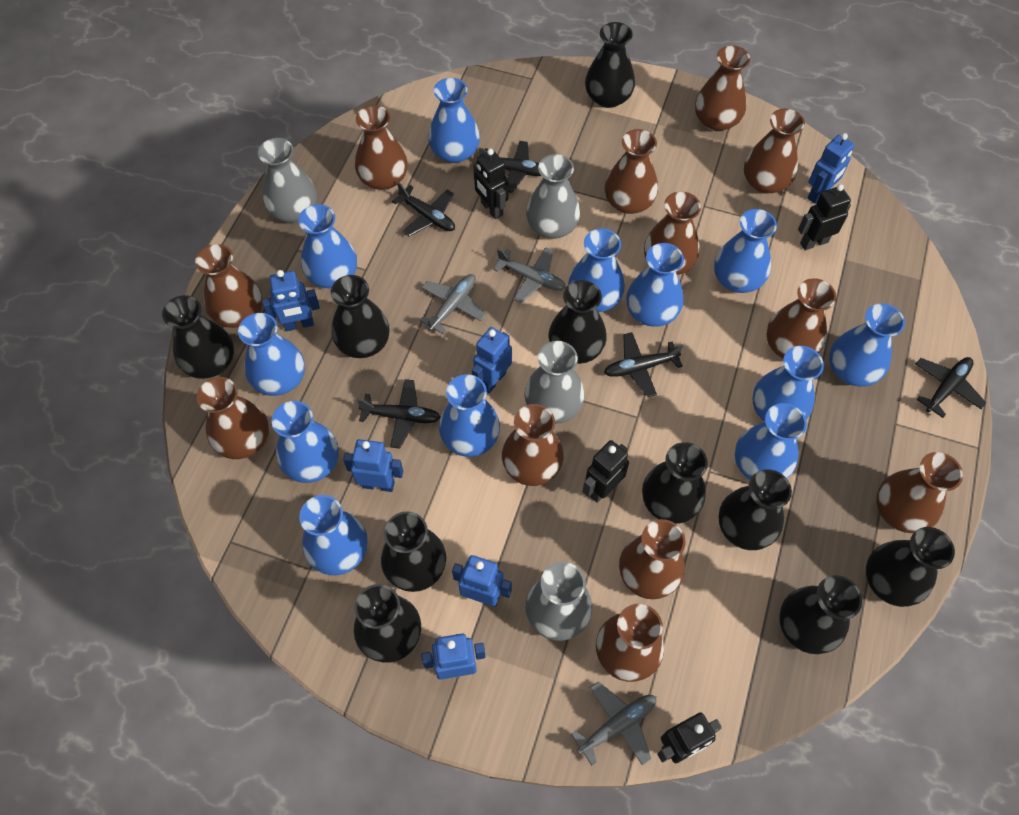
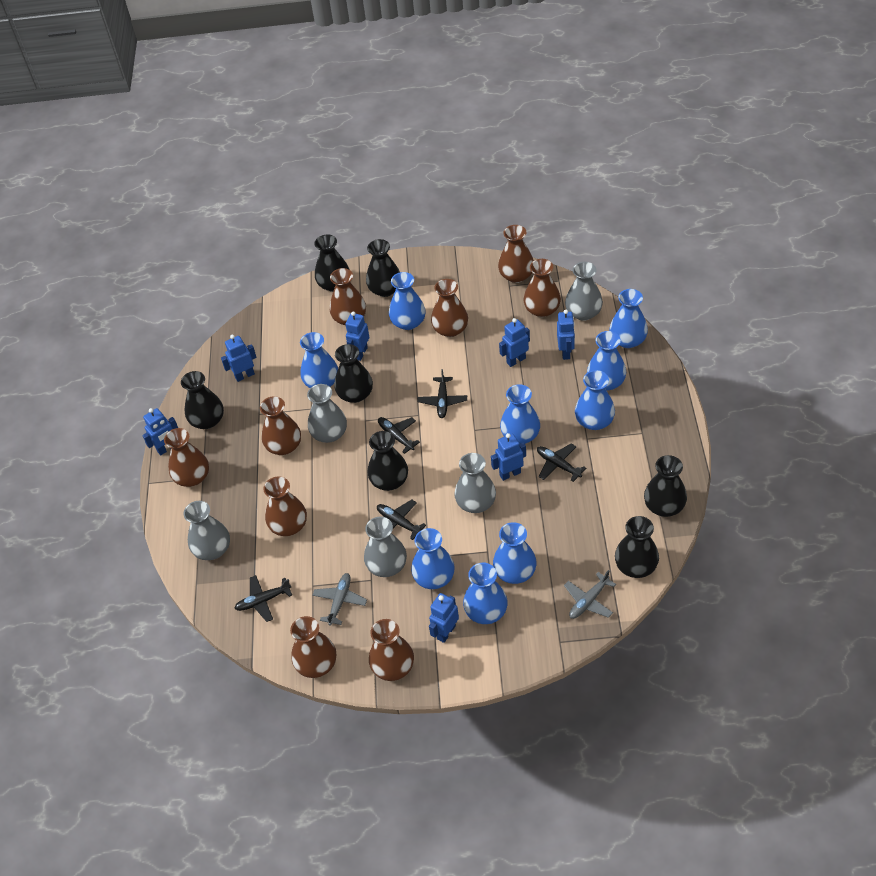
black robot: [473,149,508,219] [583,440,629,503] [658,712,722,763] [798,184,851,250] = 4 -> none = 0
black vase: [162,295,234,379] [331,275,390,358] [354,584,421,663] [381,511,446,592] [549,280,607,364] [585,22,635,108] [642,442,708,524] [719,469,792,550] [779,575,862,654] [866,527,955,607] = 10 -> [181,371,224,429] [314,234,350,292] [334,344,373,403] [366,239,400,297] [368,431,408,491] [615,516,659,578] [644,455,687,517] = 7
blue robot: [262,270,320,331] [343,439,403,492] [421,634,486,680] [452,555,512,607] [472,327,512,393] [807,133,854,204] = 6 -> [142,408,178,455] [221,335,257,382] [345,311,369,361] [429,593,459,643] [491,433,526,481] [499,318,530,367] [557,310,575,360] = 7
blue vase: [238,313,305,396] [272,401,339,483] [298,204,357,288] [299,495,368,575] [428,78,480,163] [439,374,500,457] [568,228,625,312] [626,243,684,327] [714,209,777,293] [735,403,807,480] [753,346,824,422] [829,303,905,387] = 12 -> [300,332,338,388] [389,272,426,330] [411,528,455,589] [463,563,508,624] [493,522,537,584] [500,384,540,444] [575,370,615,430] [587,331,626,391] [609,289,648,348] = 9
brown vase: [195,244,263,328] [197,377,269,459] [355,105,408,190] [502,404,564,486] [596,604,664,682] [605,129,658,214] [619,519,685,599] [644,191,701,275] [695,45,750,131] [744,109,805,194] [767,278,836,359] [876,452,963,533] = 12 -> [164,428,209,487] [260,396,301,455] [263,476,307,536] [290,616,336,678] [330,268,366,325] [369,619,414,681] [431,279,468,337] [498,225,534,283] [524,259,561,317] = 9
grey plane: [420,274,486,334] [494,247,566,303] [571,681,656,766] = 3 -> [312,573,367,626] [564,570,616,619] = 2
grey vase: [258,138,317,222] [524,341,585,424] [525,562,592,641] [526,154,580,239] = 4 -> [183,501,230,560] [307,384,347,443] [364,516,407,577] [454,453,496,513] [565,262,603,321] = 5

